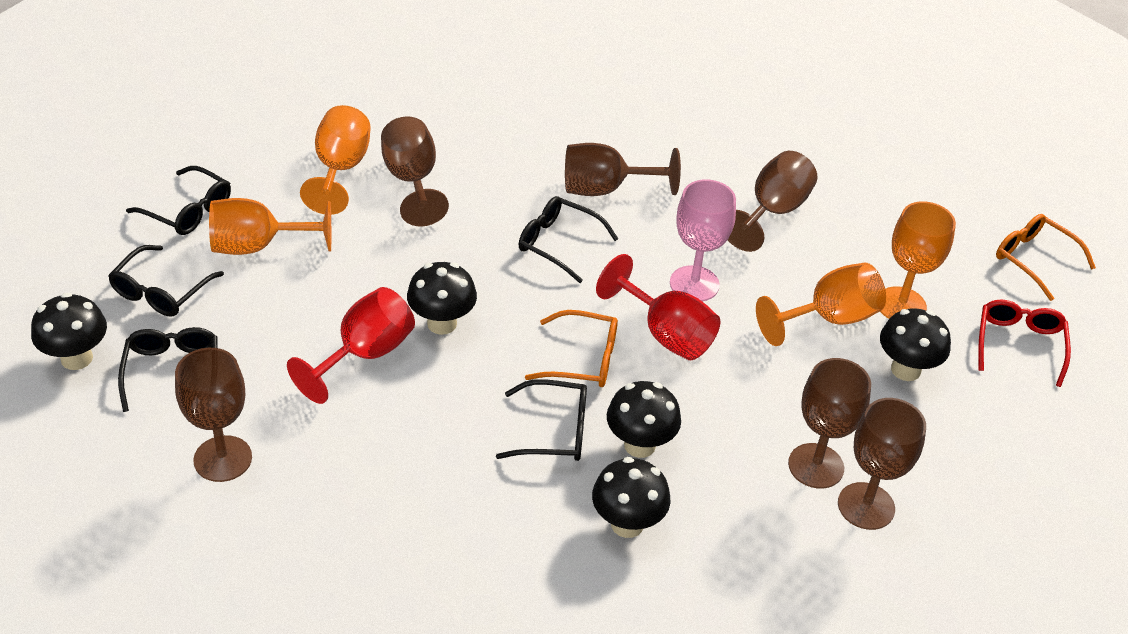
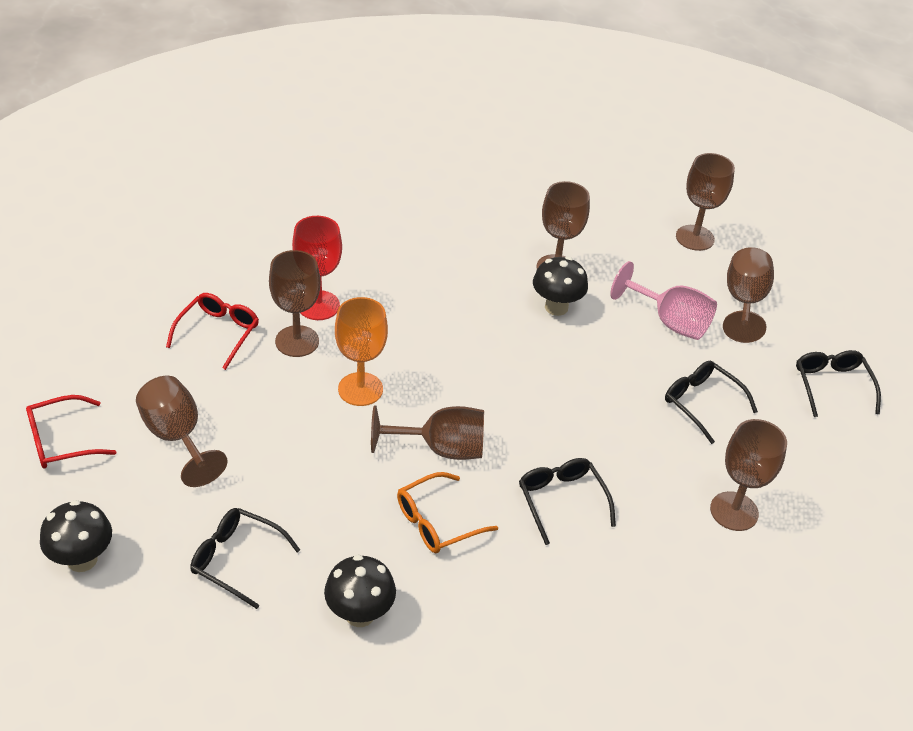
black glasses: [108,245,224,317] [118,327,218,412] [126,166,231,235] [496,379,587,461] [519,196,618,283] = 5 -> [190,508,300,609] [519,458,616,545] [665,361,758,444] [796,350,881,417] = 4
black mushroom: [31,293,107,370] [407,262,477,335] [592,457,671,538] [607,381,681,458] [880,308,951,381] = 5 -> [40,500,112,572] [324,555,396,627] [533,257,588,316] = 3
brown goblet: [175,348,252,482] [381,116,449,226] [565,143,681,196] [728,151,818,252] [788,358,871,489] [838,398,926,530] = 6 -> [136,376,228,487] [269,250,320,357] [371,405,484,460] [536,181,590,269] [676,153,735,251] [710,419,787,531] [723,247,774,343] = 7
orange glasses: [525,310,618,387] [996,214,1096,301] = 2 -> [397,472,498,553] = 1
orange goblet: [209,198,331,255] [300,105,371,215] [756,262,886,346] [880,201,956,319] = 4 -> [335,297,388,406] = 1
red glasses: [978,300,1071,387] = 1 -> [26,395,116,468] [166,293,259,370] = 2
red goblet: [287,287,415,404] [596,254,721,360] = 2 -> [292,216,342,320] = 1

